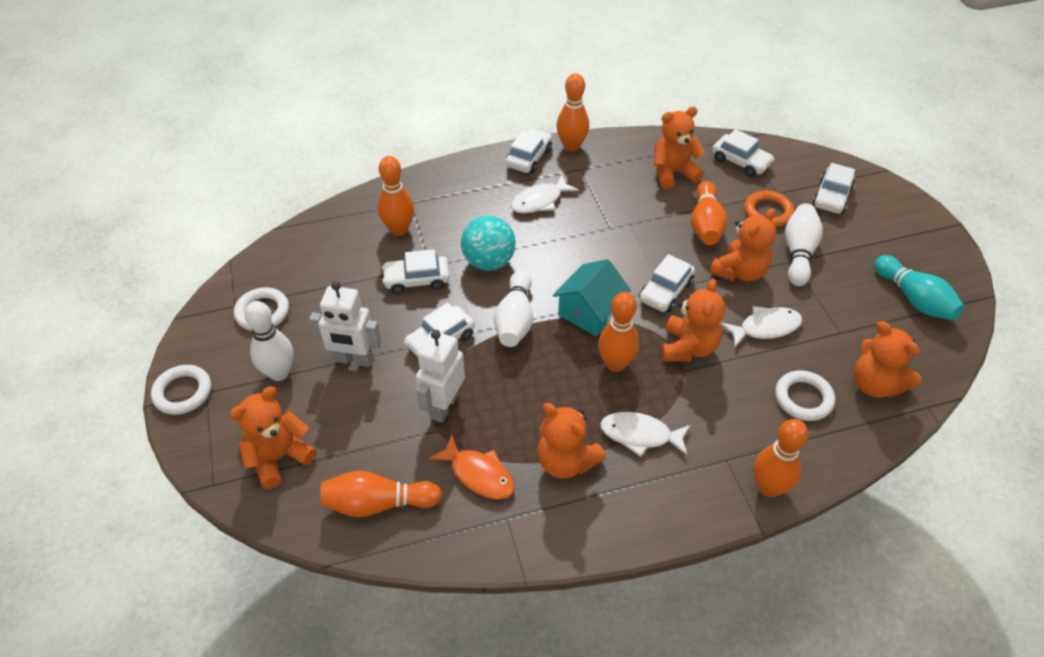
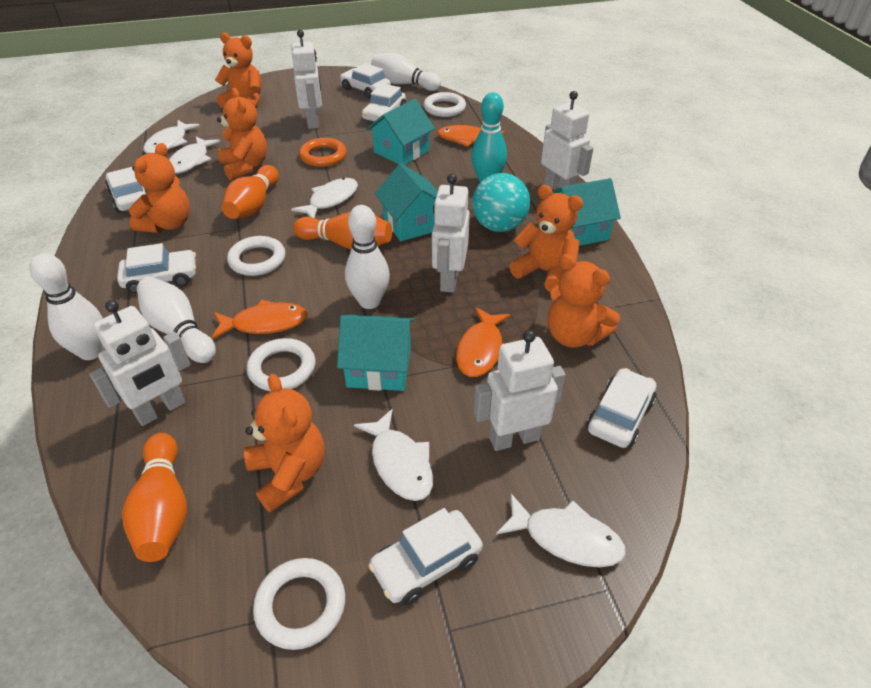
orange bowling pin: [320,471,442,517] [378,156,414,236] [556,73,589,152] [598,292,639,372] [691,181,728,245] [753,419,808,497] = 6 -> [122,433,187,562] [222,165,279,219] [293,211,392,250] = 3
orange fish: [429,435,514,500] = 1 -> [212,300,308,339] [437,125,505,147] [456,307,511,377] = 3
turquoise house: [553,259,631,337] = 1 -> [337,315,415,391] [367,99,435,165] [375,163,438,241] [553,178,621,246] = 4
white bowling pin: [244,301,294,381] [494,270,533,347] [785,204,823,286] = 3 -> [29,253,104,360] [137,277,216,363] [345,205,390,309] [371,53,441,91] = 4
white fish: [511,175,579,214] [600,412,690,457] [721,306,802,347] = 3 -> [143,120,200,154] [169,136,220,174] [291,178,358,218] [354,409,433,501] [496,494,626,567] = 5
white ring: [151,365,211,415] [234,287,289,331] [775,370,835,421] = 3 -> [227,236,285,276] [247,338,315,391] [253,558,345,650] [424,92,466,117] = 4
white robot: [309,281,381,367] [416,330,465,423] = 2 -> [90,300,191,426] [291,30,322,129] [432,174,470,293] [474,330,566,451] [541,91,593,190] = 5

